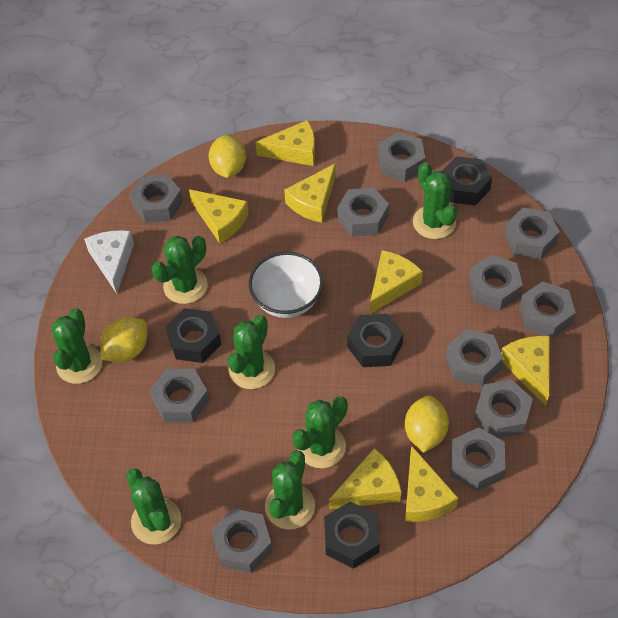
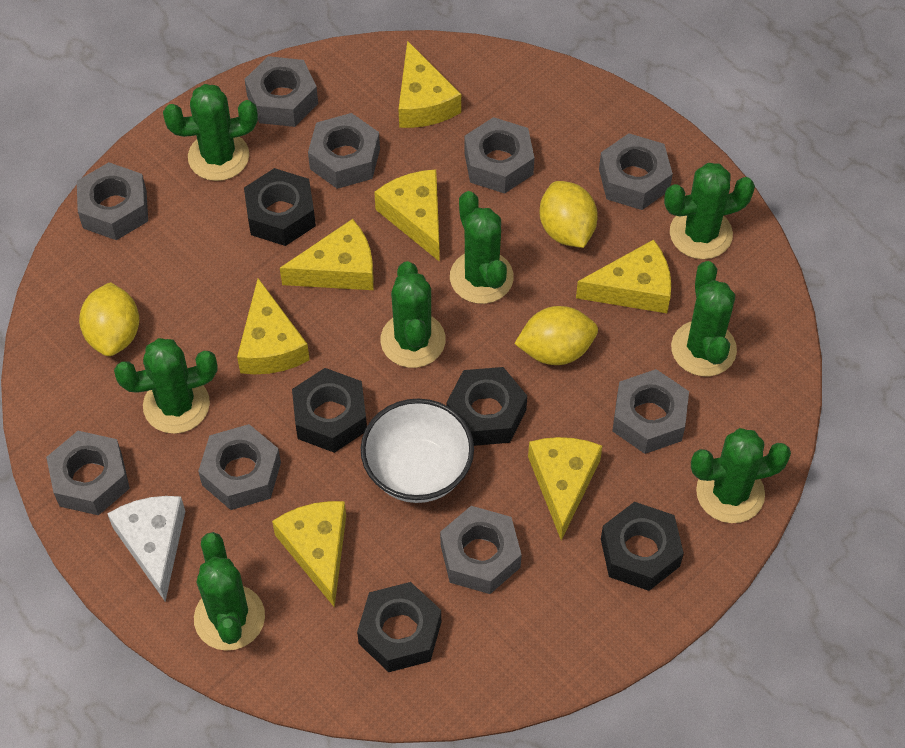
black nut: [165,308,221,363] [324,501,380,569] [347,314,403,367] [442,156,492,205] = 4 -> [244,168,316,246] [292,368,367,453] [357,582,441,672] [447,367,527,446] [601,502,684,591] = 5
green cactus: [52,308,102,384] [126,469,181,544] [151,236,208,304] [228,315,275,389] [265,450,315,530] [292,396,348,468] [413,162,457,239] = 7 -> [114,338,218,434] [163,84,258,181] [194,532,265,651] [380,261,446,368] [450,191,514,304] [664,163,755,259] [671,261,737,376] [691,428,791,523] = 8
grey nut: [129,174,183,223] [150,369,209,423] [211,509,273,573] [337,187,389,237] [378,132,425,182] [446,329,503,387] [451,427,505,491] [469,255,523,310] [474,380,533,438] [504,208,560,260] [519,282,576,339] = 11 -> [46,431,130,515] [77,162,148,240] [198,424,281,510] [244,56,318,127] [308,113,380,189] [440,506,522,594] [464,117,534,194] [599,133,673,210] [612,369,689,454] = 9

